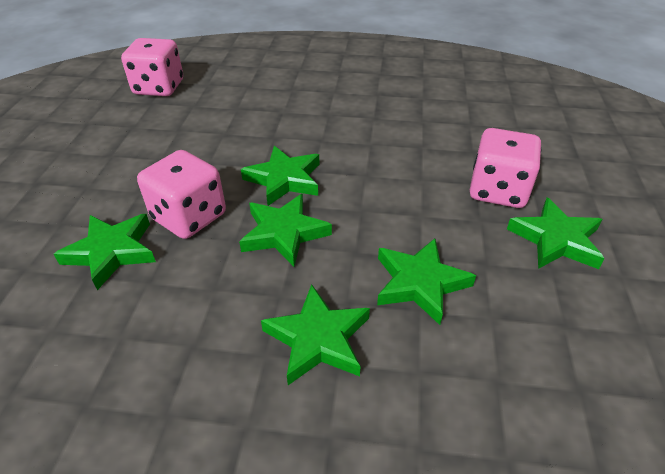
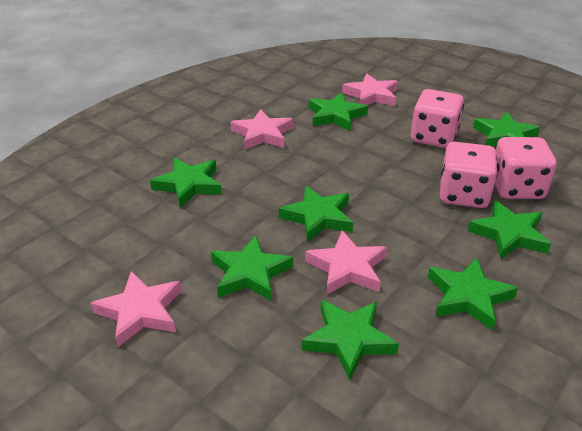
green star: [54,214,156,290] [239,194,332,267] [241,146,319,206] [261,284,370,385] [377,238,476,325] [507,198,605,269] = 6 -> [150,158,222,208] [211,235,293,301] [279,186,353,242] [302,300,399,380] [309,92,368,131] [428,258,518,331] [468,200,551,259] [473,112,540,147] = 8
pink star: none = 0 -> [91,271,182,347] [230,109,293,150] [305,230,387,295] [342,74,398,106] = 4

